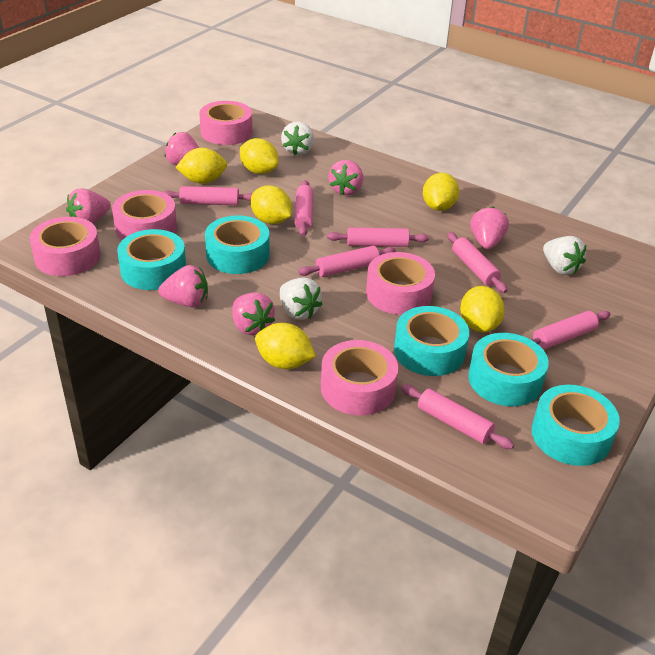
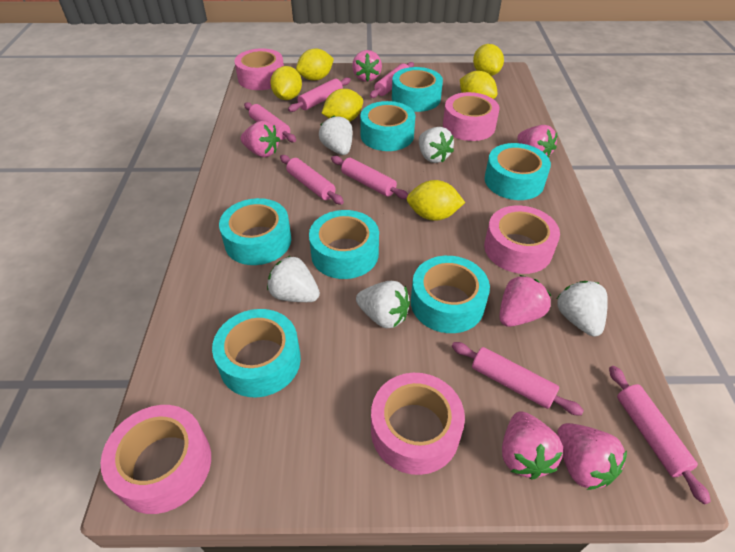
turquoise tape: [117,229,186,290] [205,215,270,274] [394,306,469,376] [468,333,549,406] [532,385,620,466] = 5 -> [212,309,301,398] [219,198,291,265] [309,210,379,279] [360,101,416,151] [392,67,443,112] [411,256,490,333] [485,143,551,200] = 7
white strawberry: [280,278,322,320] [281,122,314,155] [543,236,586,275] = 3 -> [267,256,320,302] [319,116,353,155] [356,281,410,328] [419,127,454,163] [557,281,608,337] = 5

